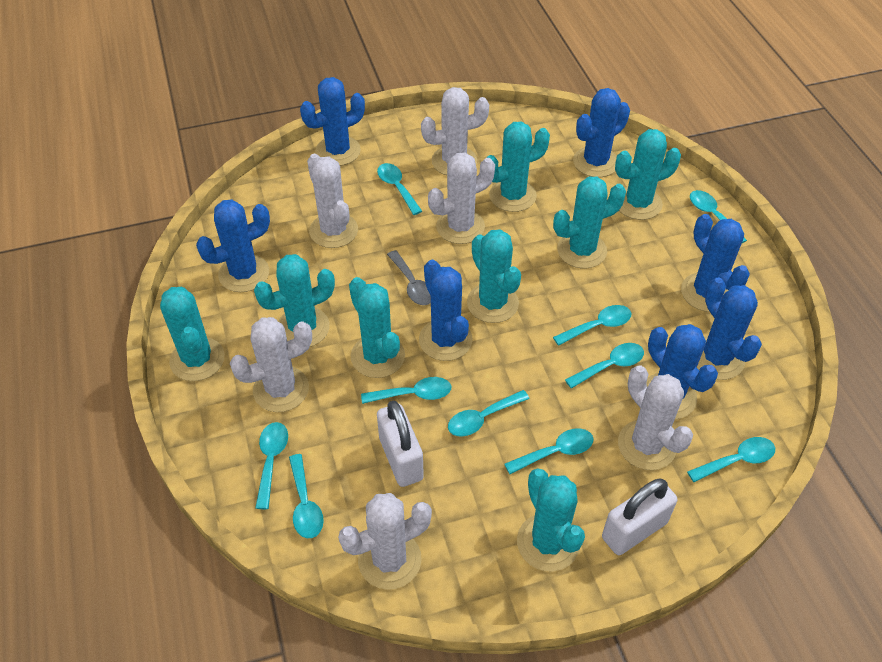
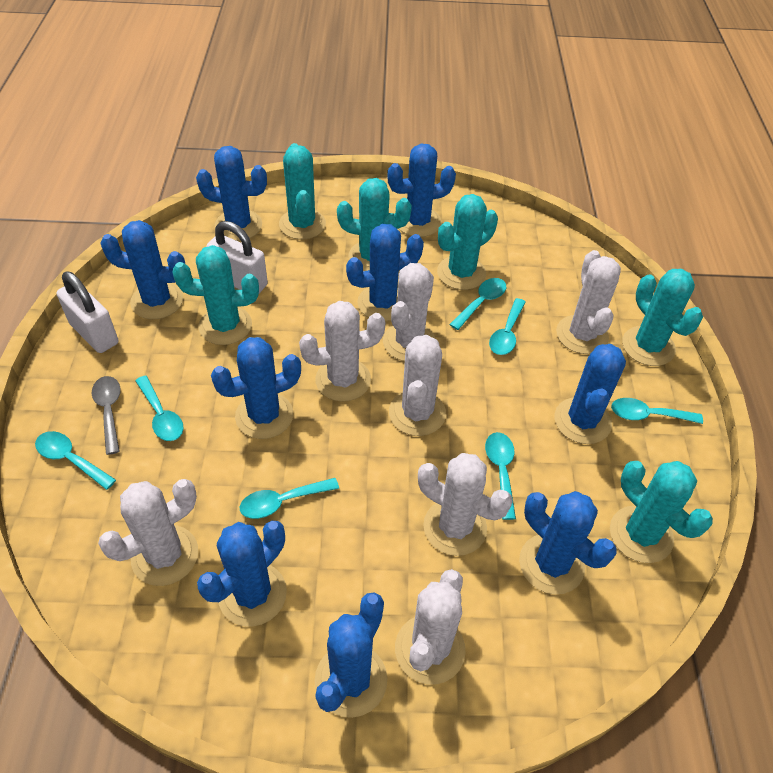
blue cactus: [196,199,270,292] [300,77,365,166] [419,260,473,361] [573,88,630,177] [647,324,718,419] [681,214,750,312] [697,278,762,380] = 7 -> [100,220,185,319] [196,146,267,241] [197,521,287,627] [211,337,301,439] [315,593,387,718] [346,224,424,321] [387,144,456,237] [519,491,617,594] [555,344,626,444] = 9
turquoise cactus: [160,287,225,381] [254,254,335,347] [349,277,405,378] [467,229,521,323] [486,122,550,212] [517,468,585,571] [553,176,626,268] [615,129,681,220] = 8 -> [172,245,259,345] [279,143,326,240] [337,178,412,271] [437,194,498,290] [610,461,713,563] [622,269,703,366] = 6
turquoise spoon: [255,422,288,509] [289,454,324,538] [361,377,451,404] [377,163,422,215] [448,390,530,437] [505,428,594,474] [553,305,631,346] [565,343,644,389] [687,437,775,482] [690,190,747,243] = 10 -> [35,431,116,490] [135,375,183,441] [240,478,339,519] [449,278,506,330] [485,432,516,520] [489,298,526,355] [611,398,703,424] = 7
white cactus: [230,317,312,412] [307,154,358,248] [338,493,432,590] [421,87,489,175] [428,153,495,244] [618,366,693,470] = 6 -> [98,479,198,586] [299,301,385,402] [383,263,436,361] [389,335,446,436] [395,569,466,685] [418,453,513,556] [556,250,621,354] = 7

